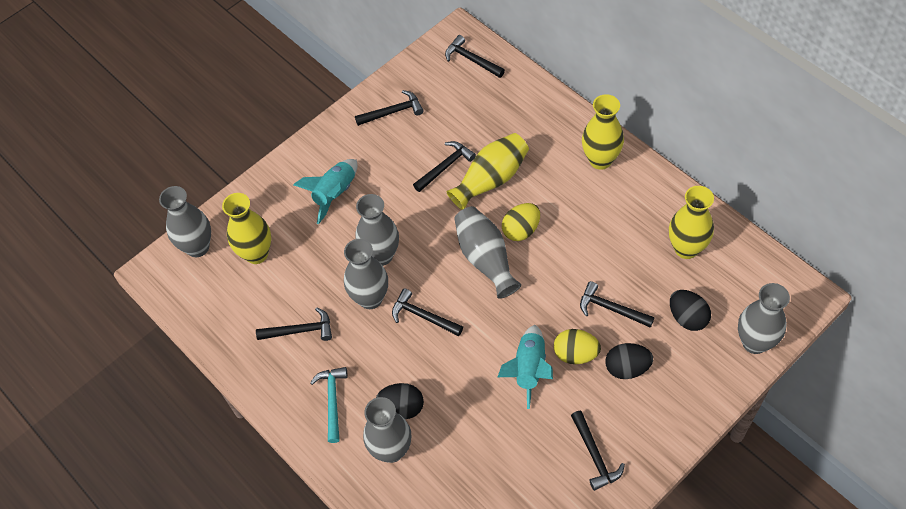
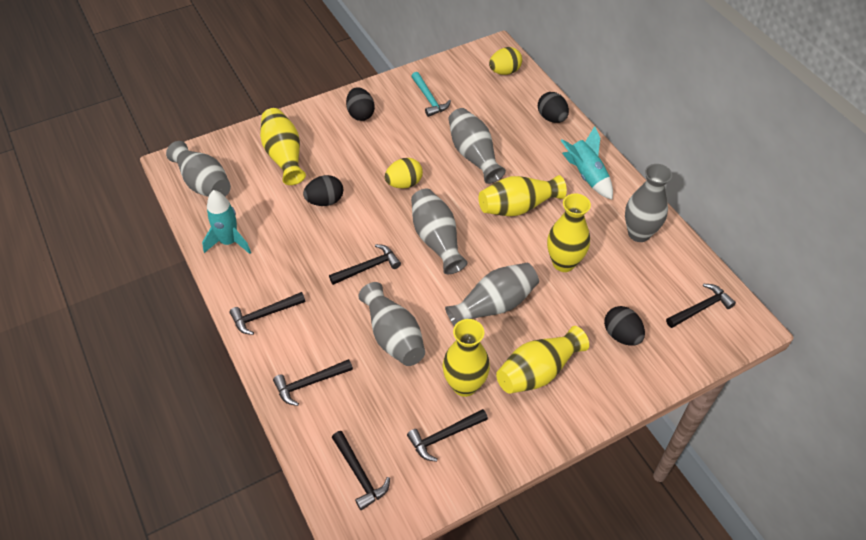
black egg: [376,383,424,419] [606,343,653,379] [670,290,711,331] = 3 -> [303,175,343,206] [346,87,375,121] [538,92,569,123] [604,306,645,346] = 4
black hammer: [256,307,332,341] [355,90,424,126] [392,288,463,336] [413,141,476,192] [445,35,505,78] [571,411,625,491] [580,281,655,328] = 7 -> [230,292,305,335] [273,359,353,406] [329,244,401,285] [332,431,390,510] [407,409,488,462] [666,284,736,328] = 6
yellow vase: [222,193,271,264] [446,133,529,210] [582,94,624,170] [669,186,714,259] = 4 -> [260,108,306,185] [443,319,490,397] [479,175,567,216] [496,326,589,394] [547,193,591,272] = 5

